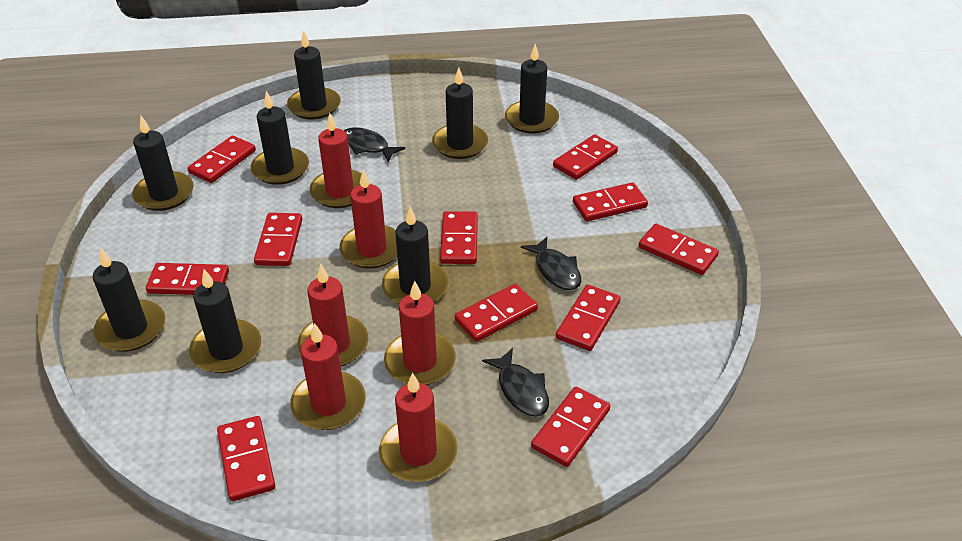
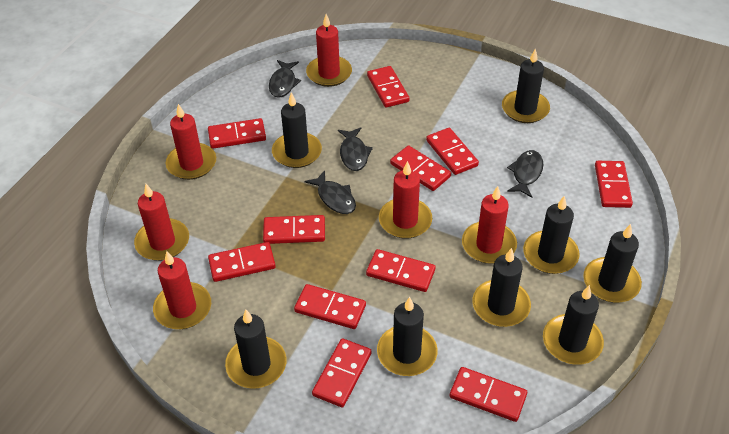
black fish: [344,127,405,162] [482,348,549,416] [521,237,581,290] = 3 -> [269,60,301,98] [304,170,356,214] [338,127,373,171] [507,150,543,198] = 4

